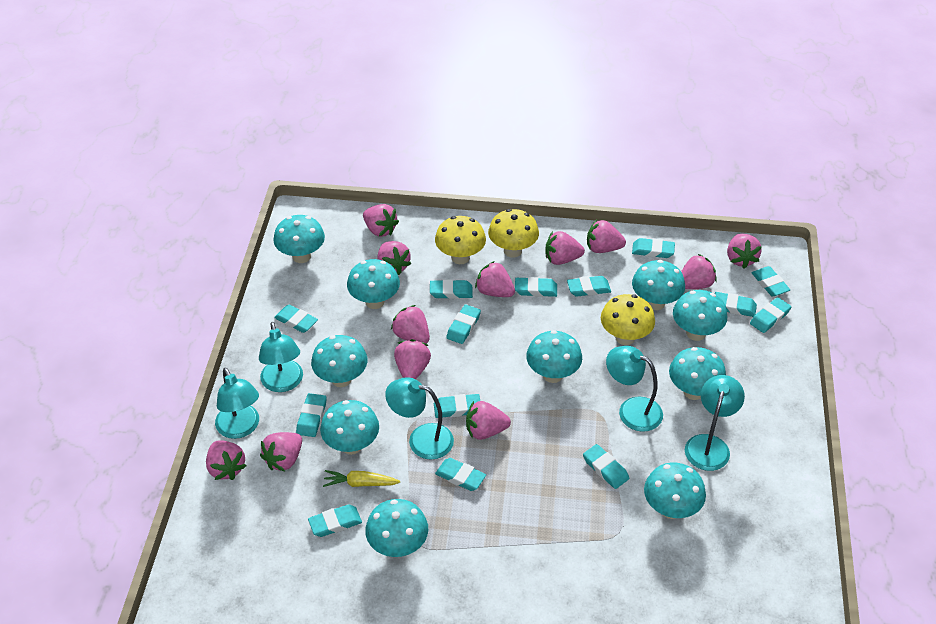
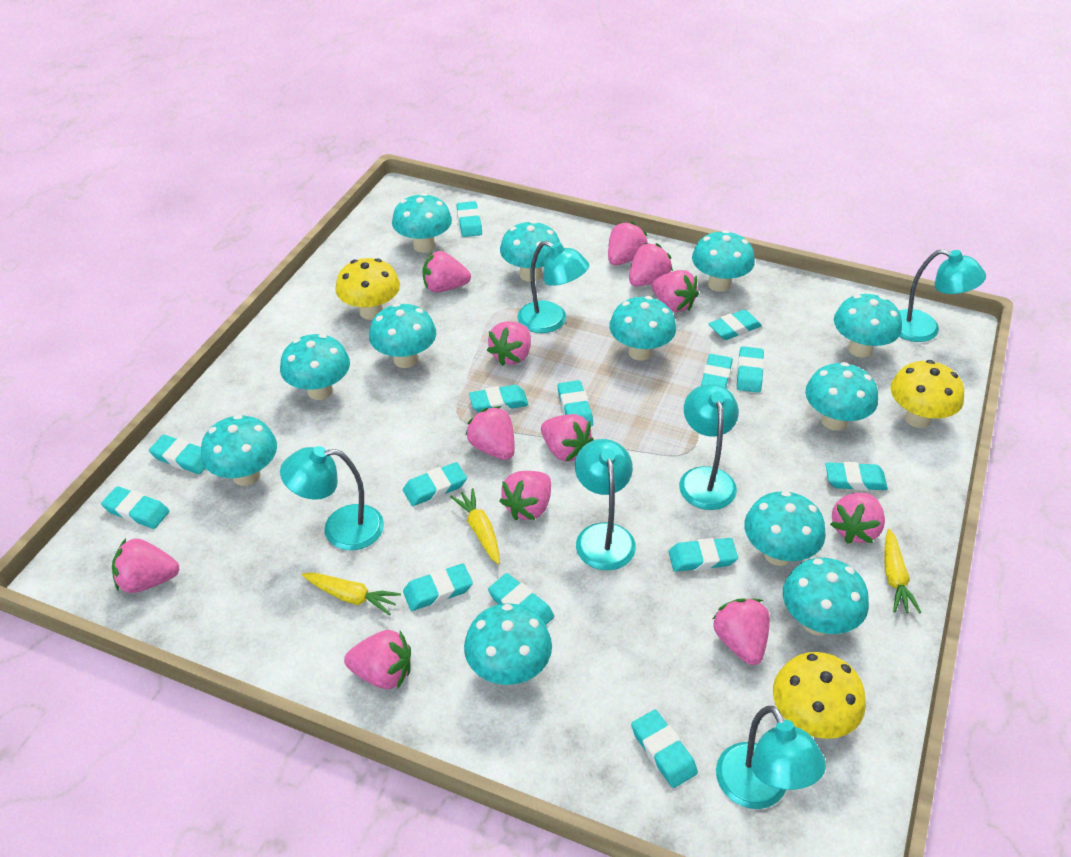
turquoise lamp: [215,368,259,439] [259,322,303,392] [385,377,454,460] [606,346,663,432] [685,375,745,471] = 5 -> [280,446,384,550] [517,241,589,333] [575,439,636,570] [679,384,739,510] [716,706,826,809] [899,249,986,342] = 6
turquoise mushroom: [273,215,325,263] [311,335,367,387] [320,400,379,455] [347,259,400,309] [365,499,428,557] [526,330,582,383] [632,260,685,310] [644,463,706,519] [669,347,726,400] [673,290,727,341] = 10 -> [201,415,277,486] [280,334,350,400] [369,303,436,368] [392,193,452,253] [464,603,552,685] [500,221,560,282] [609,296,676,361] [692,230,755,292] [744,491,826,566] [783,558,869,636] [805,362,878,431] [834,294,902,358] = 12
yellow carrot: [323,470,400,487] = 1 -> [302,572,401,616] [450,488,500,564] [884,529,921,613] = 3

